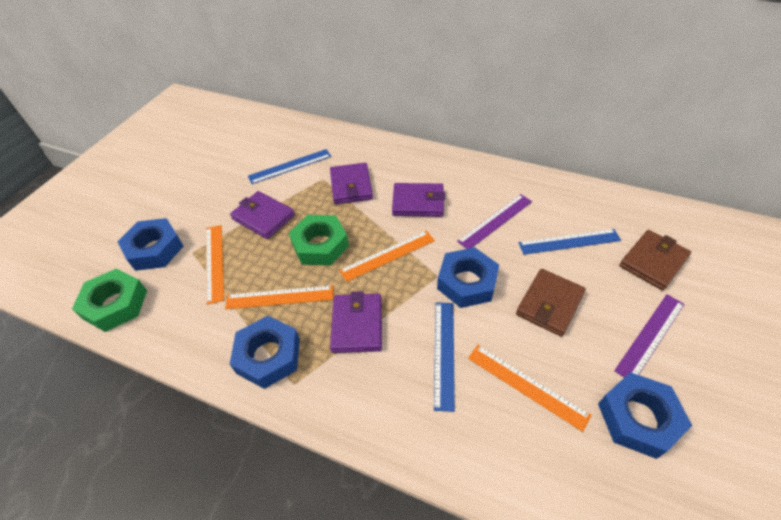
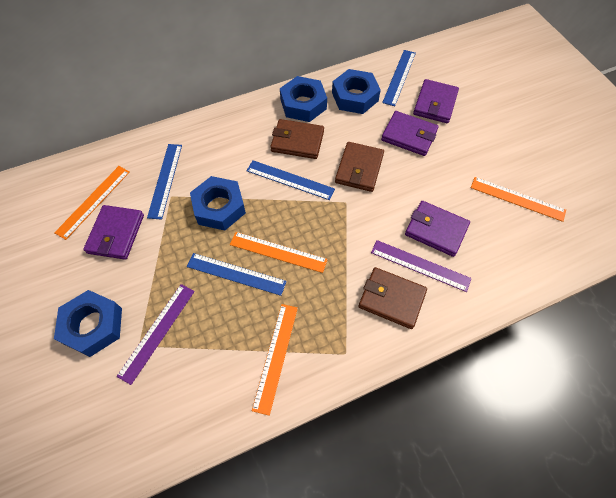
blue ruler: [248,149,331,184] [434,302,455,412] [518,229,621,255] = 3 -> [147,144,182,220] [187,253,287,296] [247,160,335,200] [382,50,416,106] = 4
brown wallet: [516,269,586,337] [619,230,691,290] = 2 -> [270,119,324,159] [335,142,384,192] [358,267,427,329] = 3
green nut: [72,268,147,332] [289,215,349,266] = 2 -> none = 0

